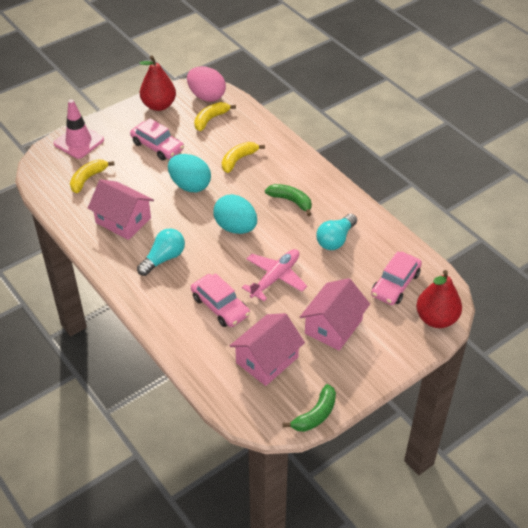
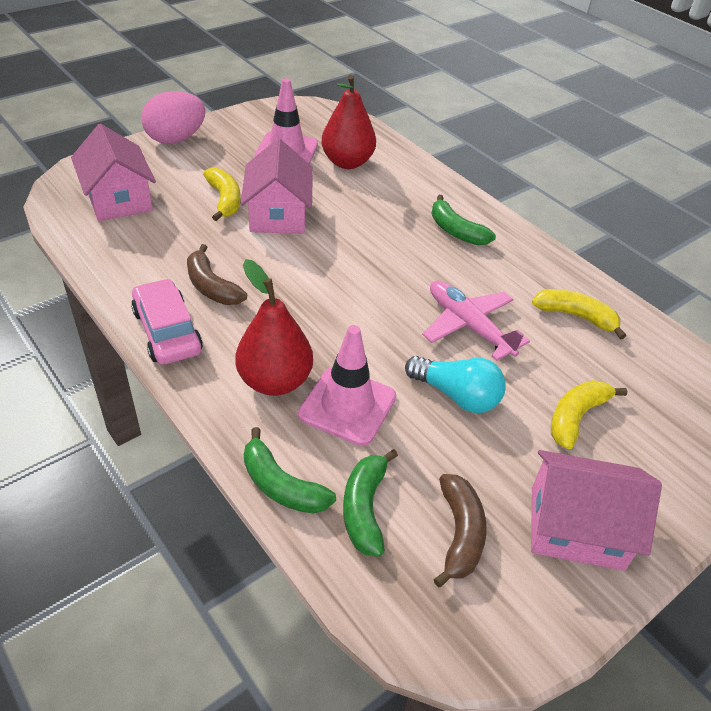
brown banana: none = 0 -> [187,244,247,305] [433,474,487,587] = 2
green banana: [265,184,312,216] [283,384,336,432] = 2 -> [244,427,336,513] [343,449,398,557] [432,195,496,245] = 3
pink car: [130,118,184,160] [191,273,250,327] [371,251,422,305] = 3 -> [131,279,203,365] = 1
pink traffic cone: [54,99,104,159] = 1 -> [254,78,318,164] [298,325,396,446] = 2
turquoise egg: [168,154,211,192] [213,194,257,234] = 2 -> none = 0
turquoise light bulb: [137,228,185,276] [316,214,357,250] = 2 -> [405,356,506,413] = 1

